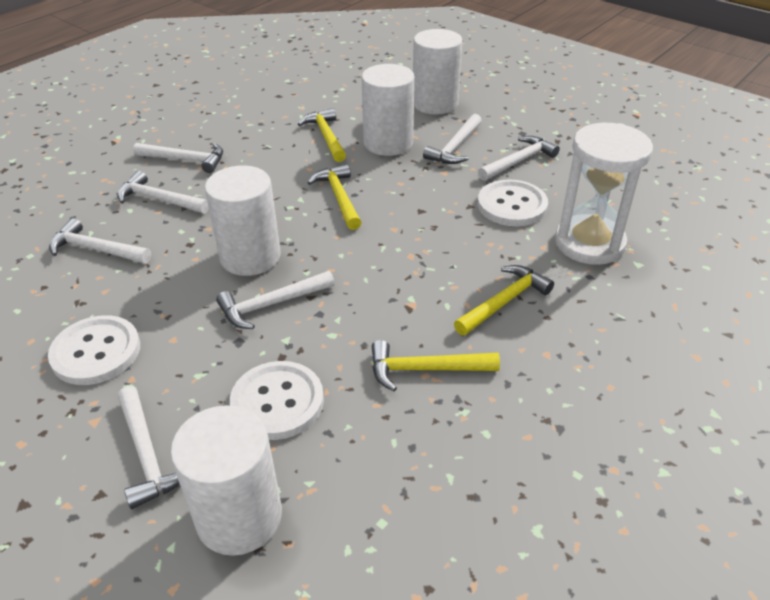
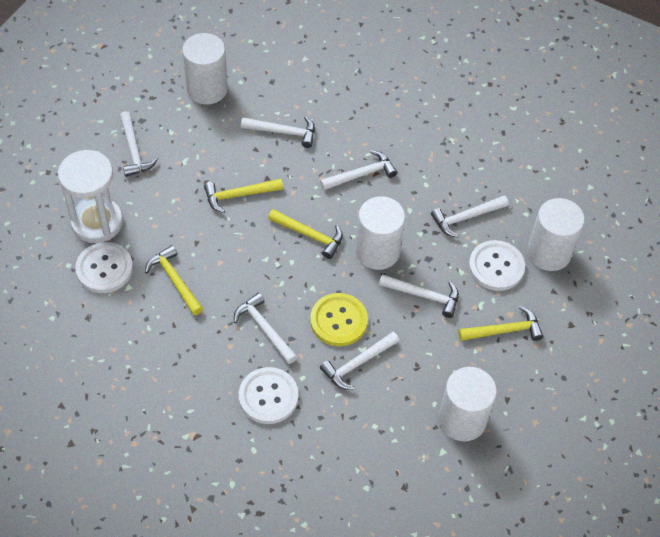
yellow button: none = 0 -> [310,293,368,346] = 1

